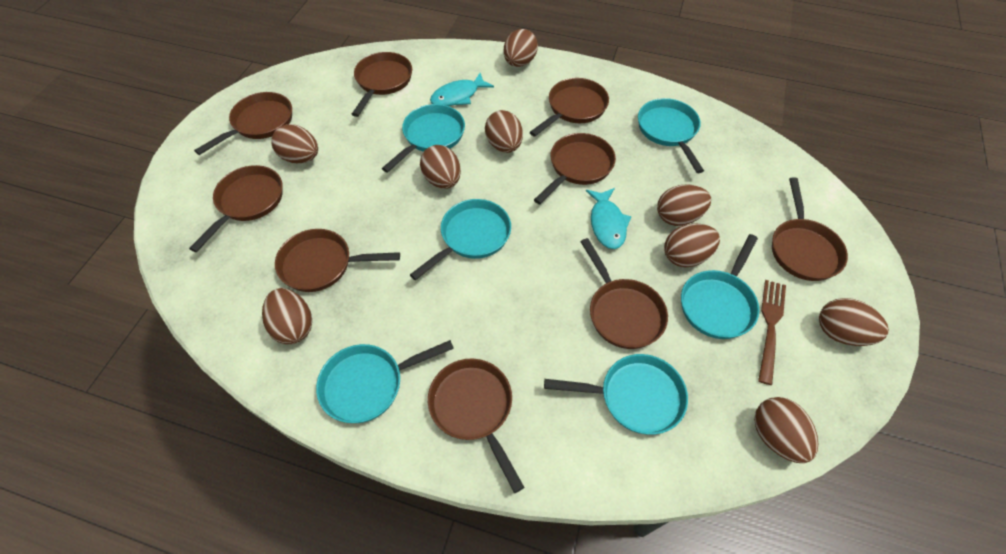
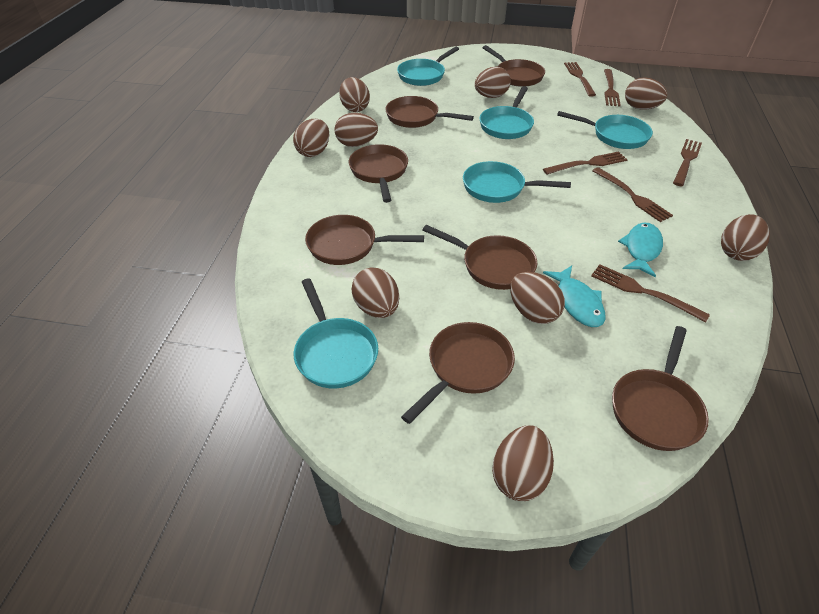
brown fork: [758,280,786,385] = 1 -> [543,151,628,175] [564,62,596,97] [591,264,710,323] [592,167,673,222] [604,69,621,107] [673,139,702,186] = 6
brown pan: [189,165,283,252] [194,92,292,155] [275,229,400,292] [352,52,412,117] [428,358,524,493] [530,78,609,137] [534,133,616,204] [580,238,668,349] [772,177,848,281] = 9 -> [305,215,424,265] [349,144,408,203] [385,96,474,128] [401,322,515,424] [423,225,537,290] [483,45,545,87] [612,326,709,451] = 7
turquoise pan: [316,340,454,423] [382,104,465,173] [410,199,511,281] [544,354,688,435] [638,98,704,173] [681,234,759,339] = 6 -> [294,278,378,388] [397,47,459,86] [463,161,571,203] [479,86,534,139] [557,111,653,149] = 5

